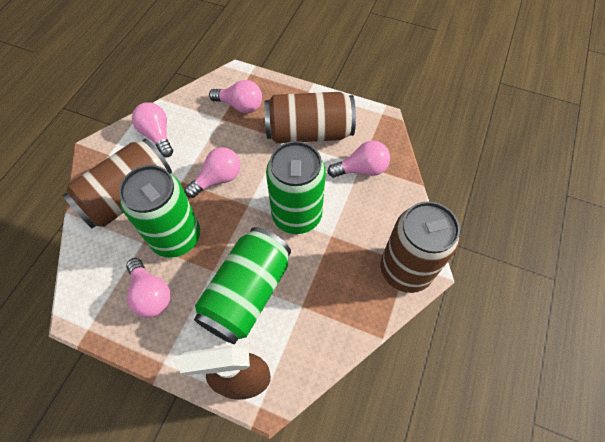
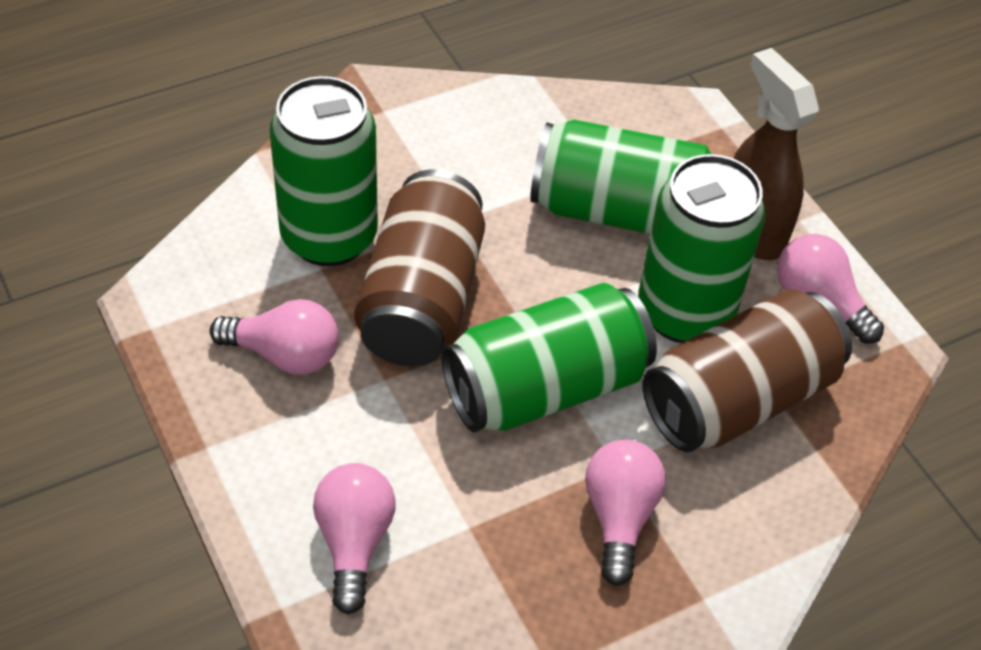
brown can: [63,139,172,229] [264,92,356,143] [380,201,460,293] = 3 -> [354,170,485,366] [643,289,852,452] = 2
green can: [119,165,200,258] [194,227,291,344] [266,141,326,234] = 3 -> [269,76,378,266] [441,283,657,433] [530,120,711,234] [638,154,765,343] = 4
pink light bulb: [126,258,171,318] [132,102,173,157] [184,147,240,198] [209,80,262,113] [327,141,390,178] = 5 -> [210,299,338,375] [313,463,395,614] [585,439,666,586] [777,234,884,344] = 4

